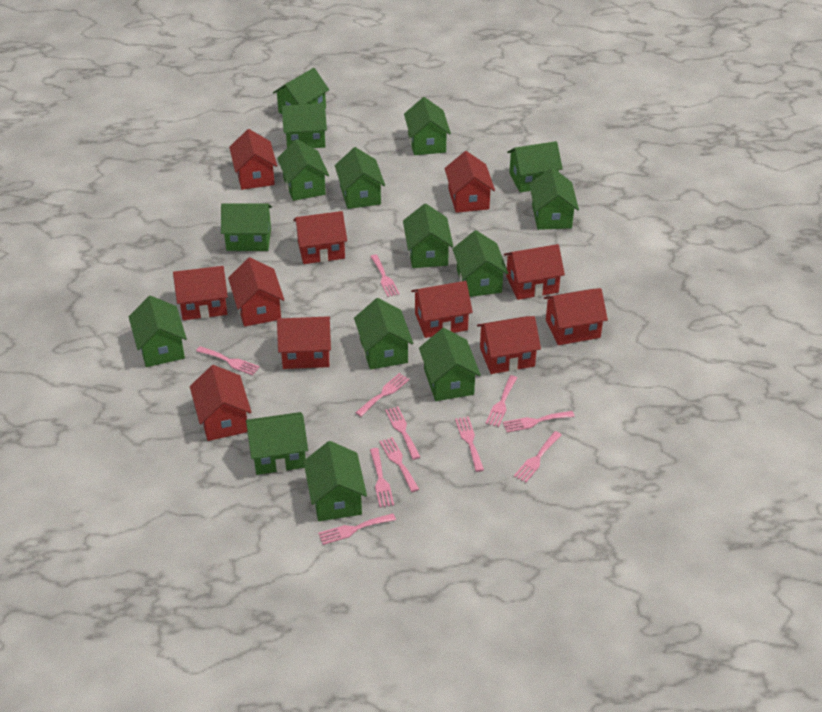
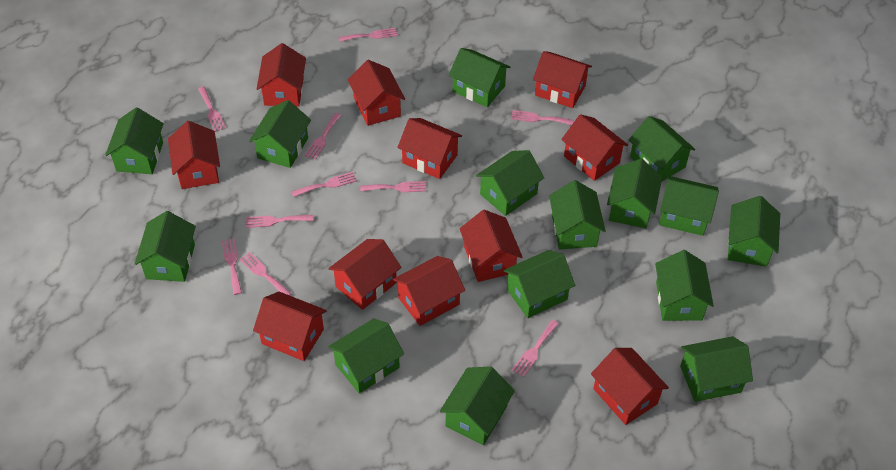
pink fork: [196,346,260,376] [318,513,396,545] [355,373,410,417] [370,254,400,297] [370,448,394,507] [379,437,419,492] [385,407,420,460] [455,417,484,472] [486,375,517,427] [503,411,575,433] [514,431,562,483] = 11 -> [198,87,226,132] [222,238,242,295] [239,252,292,295] [246,215,313,228] [291,172,357,197] [305,113,341,160] [338,28,398,42] [360,181,426,192] [511,110,574,125] [512,320,559,377] = 10

